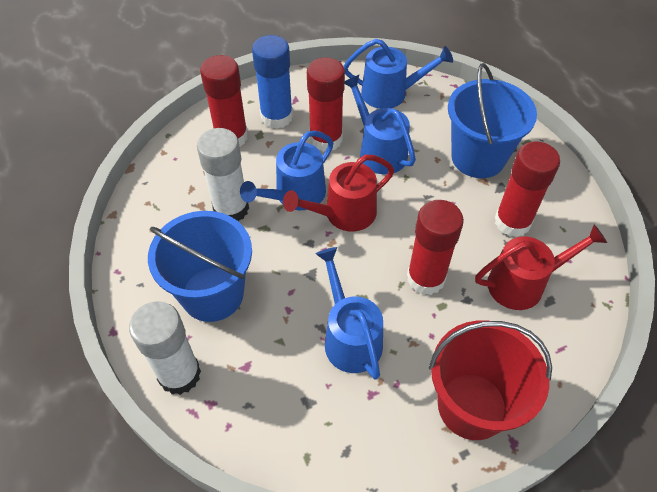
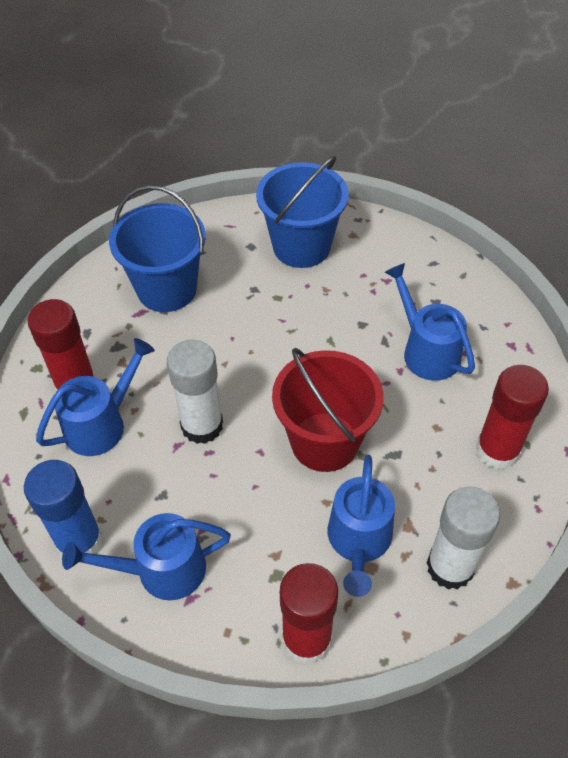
red glue stick: [200,55,248,147] [307,57,345,152] [407,200,464,295] [495,141,560,237] = 4 -> [28,299,95,392] [280,563,338,664] [476,365,549,469] = 3
red watering can: [283,155,394,232] [475,224,607,310] = 2 -> none = 0

